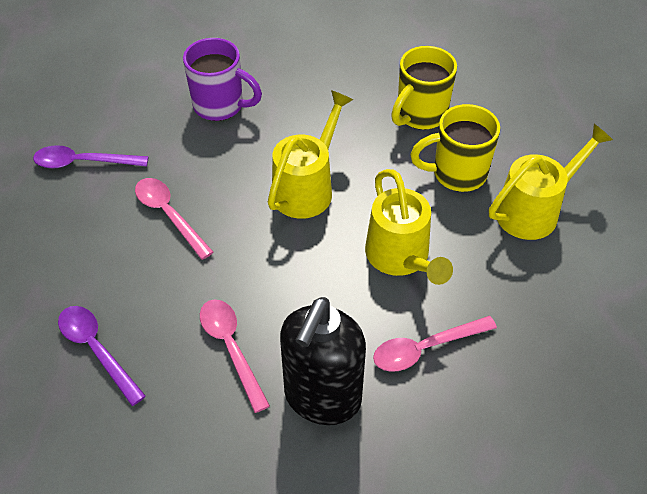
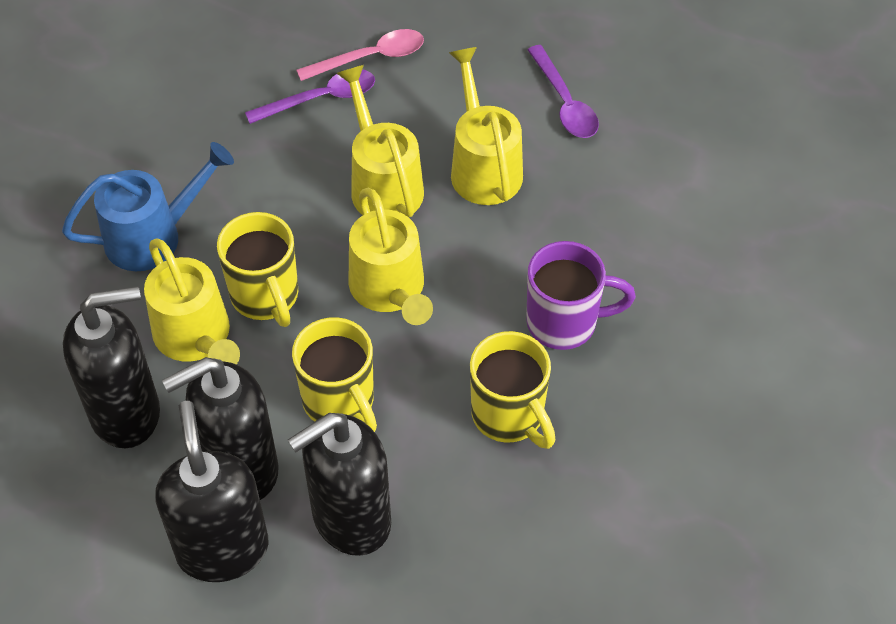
black soap dispenser: [280,297,366,425] = 1 -> [63,286,160,448] [155,401,269,582] [162,357,279,500] [288,413,391,556] = 4
blue watering can: none = 0 -> [62,142,234,271] = 1
pink spoon: [135,178,213,260] [200,299,270,413] [373,316,497,372] = 3 -> [296,29,424,81] = 1
yellow mug: [391,46,457,130] [410,104,500,192] = 2 -> [217,212,298,327] [292,317,377,432] [470,331,555,449] = 3
yellow watering can: [268,90,353,219] [365,169,453,285] [489,124,613,240] = 3 -> [144,238,240,365] [336,65,424,217] [348,188,433,325] [449,47,523,205] = 4

